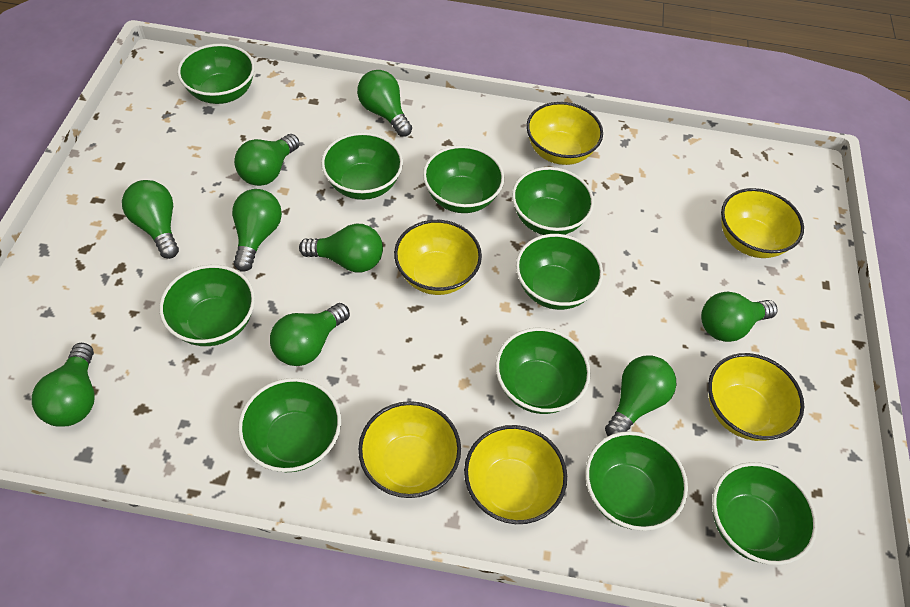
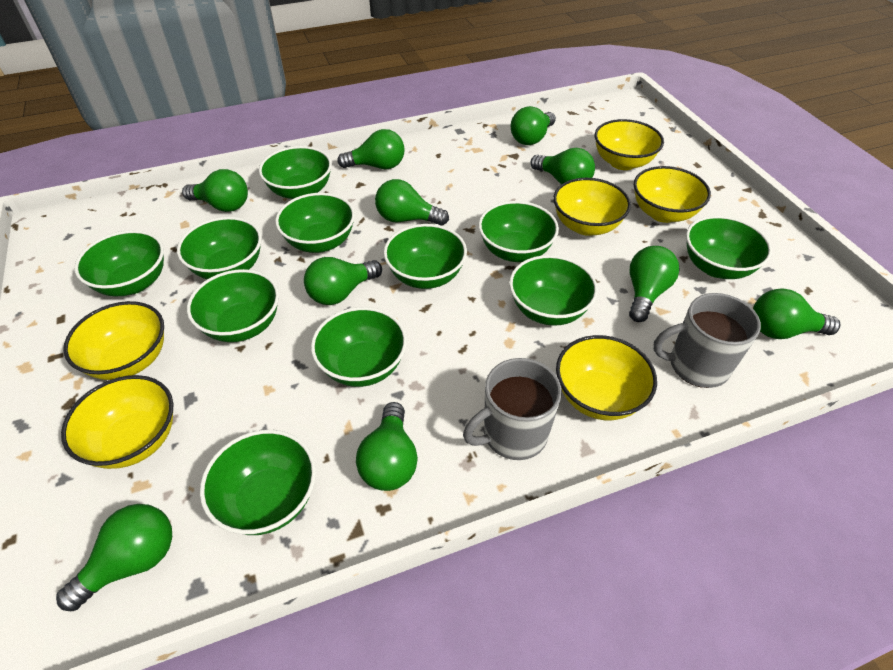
green bowl: [159,265,255,346] [177,44,255,104] [238,378,341,472] [321,132,403,200] [423,145,504,213] [495,328,591,414] [512,167,594,235] [516,234,603,310] [585,431,688,531] [712,462,817,565] = 10 -> [74,230,164,296] [177,217,262,279] [187,269,279,342] [200,430,316,535] [259,146,332,199] [275,193,355,253] [311,307,407,387] [384,224,467,289] [478,201,559,262] [509,255,598,326] [686,216,772,279] = 11
green light bulb: [32,343,95,427] [122,180,179,259] [232,189,282,272] [234,134,300,186] [270,303,350,366] [299,224,383,273] [357,70,412,137] [605,356,677,436] [701,291,778,342] = 9 -> [56,504,172,611] [182,169,248,212] [304,257,382,305] [338,129,405,169] [356,402,418,491] [375,179,449,226] [511,106,556,145] [530,148,595,184] [629,246,680,322] [753,289,840,339] = 10
grey mug: none = 0 -> [463,358,562,460] [653,293,761,388] = 2

